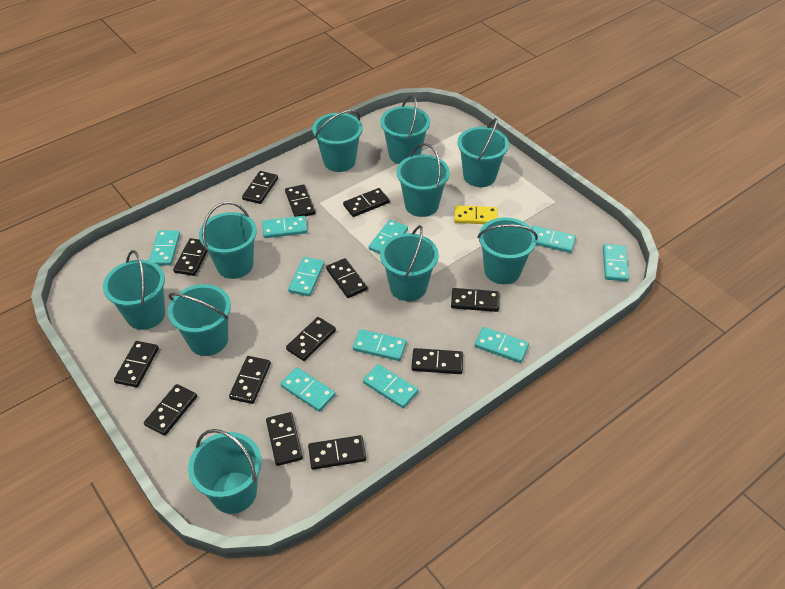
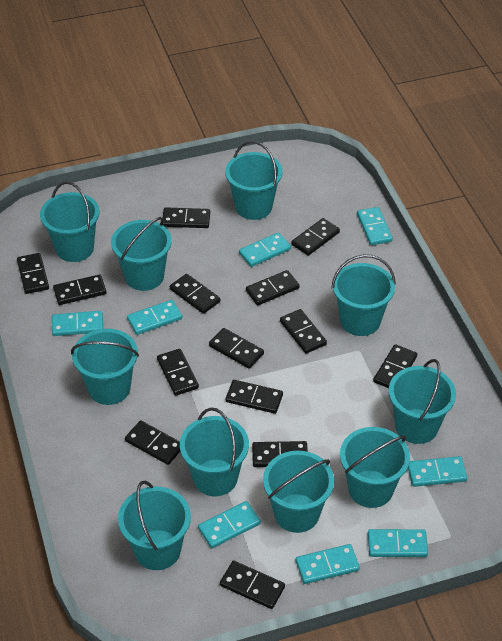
black domino: [114,341,159,387] [144,384,197,436] [173,238,207,276] [229,356,271,404] [242,171,278,204] [266,412,303,466] [285,184,315,217] [286,317,336,361] [308,435,366,470] [326,258,367,298] [343,188,389,217] [411,348,463,374] [451,288,499,312] = 13 -> [17,253,49,294] [53,275,107,305] [125,420,180,465] [157,349,199,396] [162,207,210,228] [170,274,220,314] [209,328,264,369] [220,561,285,609] [226,380,283,414] [246,270,300,305] [252,441,308,467] [280,309,327,354] [292,218,340,256] [373,344,417,388] = 14
turquoise domino: [149,230,180,266] [262,216,308,238] [280,367,336,412] [288,257,324,296] [353,329,407,361] [363,364,418,408] [369,220,408,254] [475,327,529,363] [532,226,576,253] [603,244,629,281] = 10 -> [52,311,103,336] [127,300,182,335] [198,501,261,548] [239,232,291,267] [296,544,360,584] [357,207,393,245] [368,529,428,557] [408,456,467,487] = 8
yellow domino: [454,205,498,224] = 1 -> none = 0

